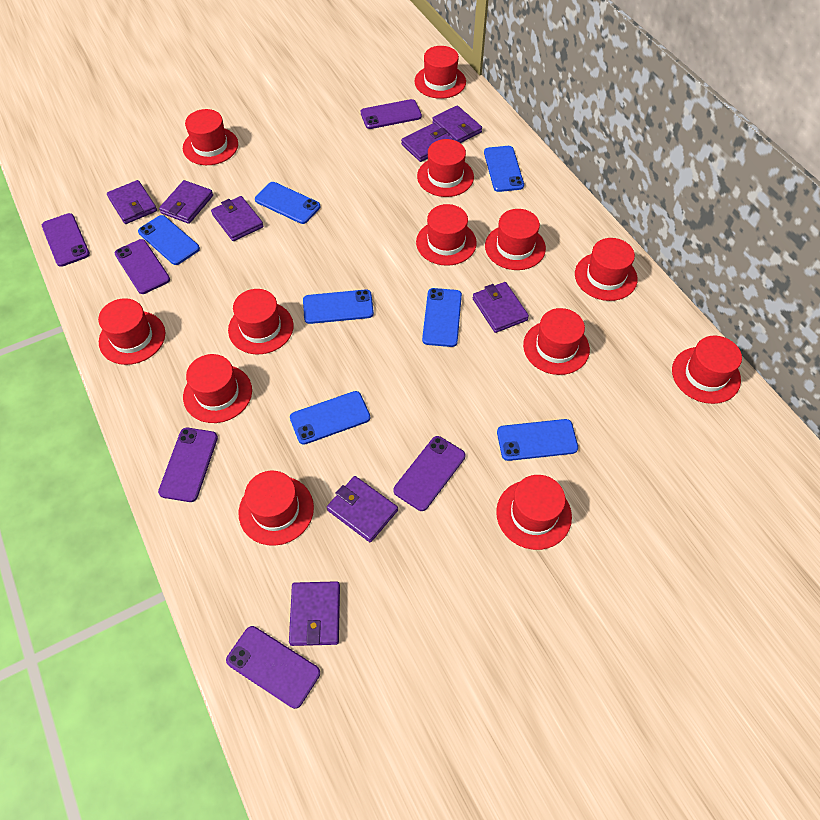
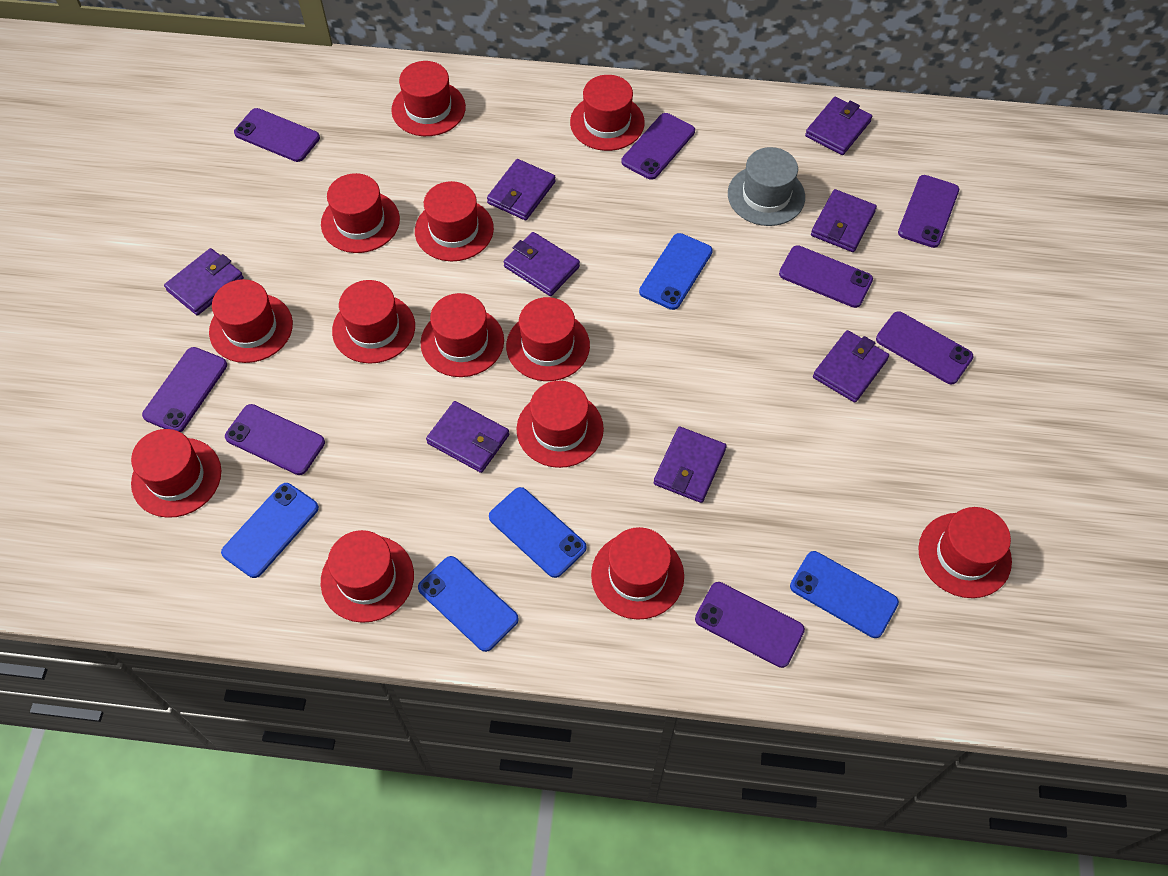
blue phone: [138,215,200,265] [255,182,320,224] [290,391,370,445] [303,289,374,324] [422,288,462,347] [484,146,524,192] [497,419,578,461] = 7 -> [221,483,319,578] [418,556,519,652] [489,487,587,578] [639,233,713,310] [790,551,899,638] = 5
grey hat: none = 0 -> [728,147,805,226] = 1
purple phone: [42,213,90,267] [115,239,170,294] [158,428,218,502] [226,626,320,709] [361,99,422,129] [393,436,465,511] = 6 -> [142,347,227,432] [225,404,325,475] [234,108,320,162] [621,113,695,180] [695,582,805,668] [779,245,873,308] [876,311,974,384] [898,175,959,248] = 8

